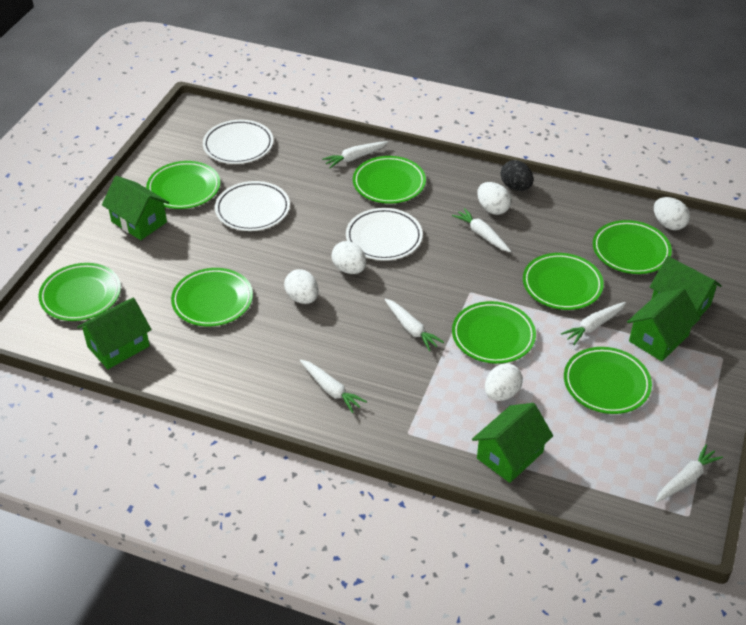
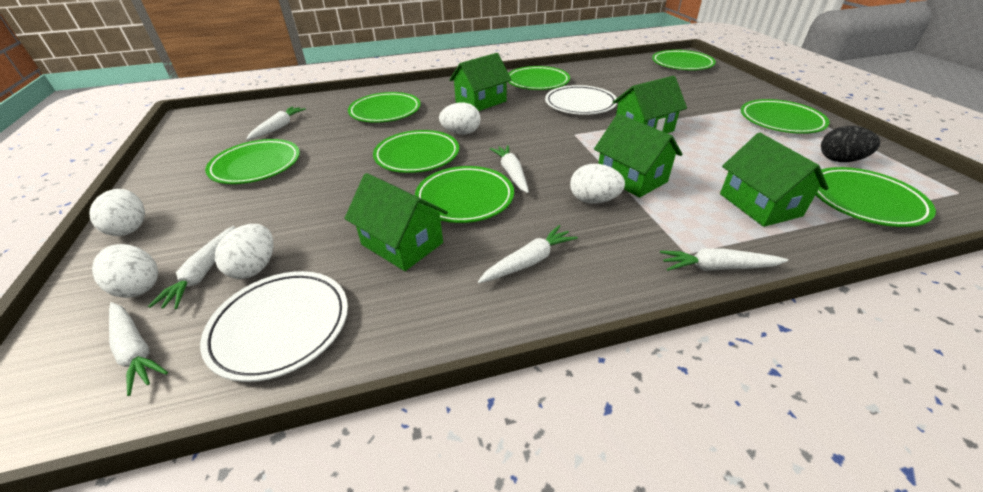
white plate: [203,120,273,164] [215,181,290,231] [346,208,423,261] = 3 -> [200,271,348,382] [545,85,617,115] = 2

